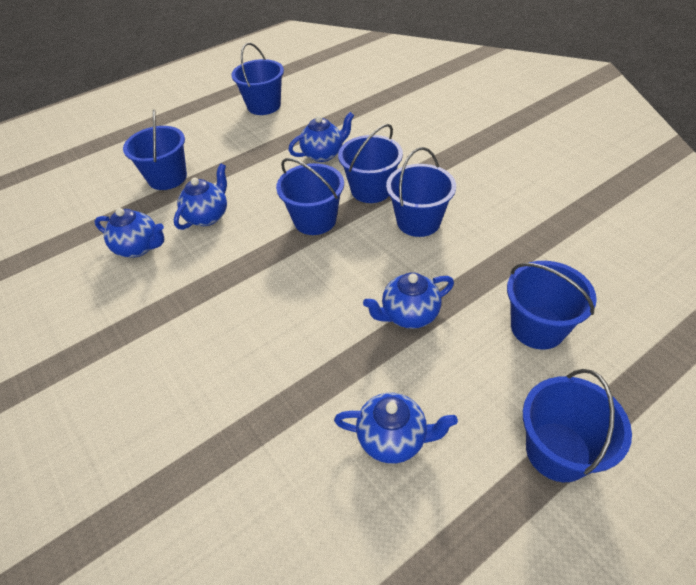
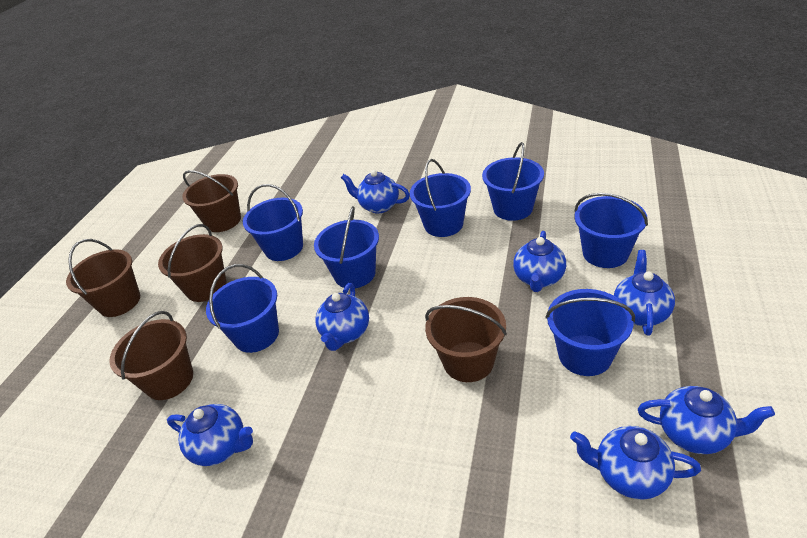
blue teapot: [94,208,164,257] [174,163,227,230] [288,112,354,162] [334,393,458,464] [363,273,454,329] = 5 -> [167,404,253,466] [315,283,369,351] [341,170,410,214] [513,231,566,292] [570,426,701,500] [614,250,675,336] [638,386,775,454] = 7
brown bucket: none = 0 -> [66,239,140,317] [109,311,193,400] [158,224,227,302] [182,170,241,232] [425,297,507,382] = 5

